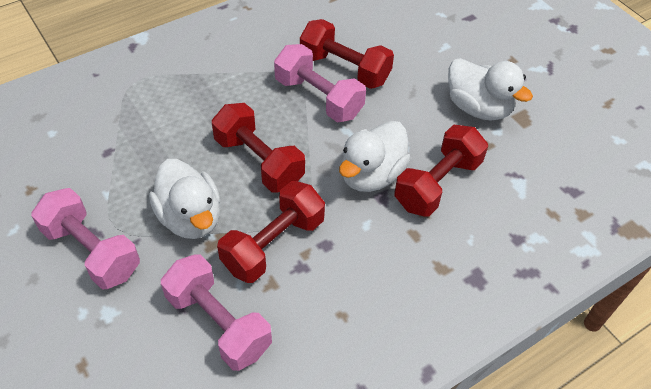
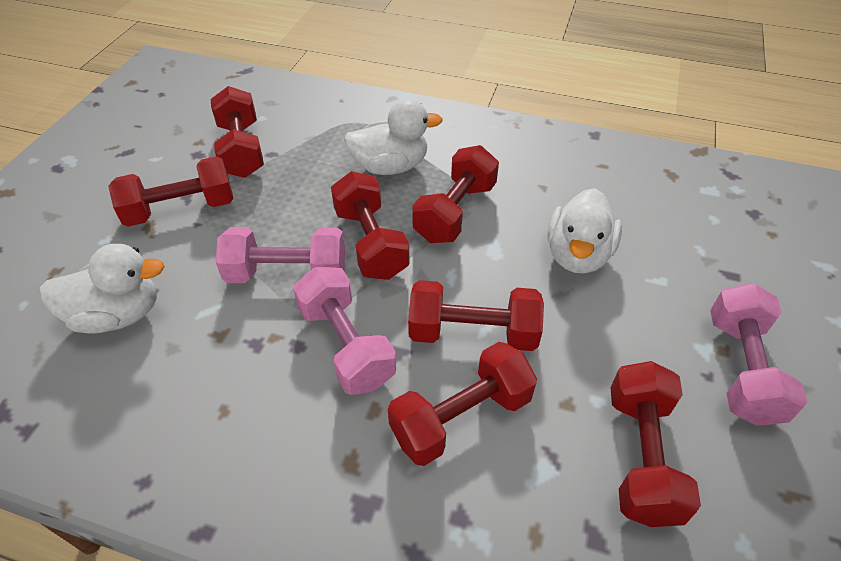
red dumbbell: [212,103,305,193] [217,181,325,283] [300,19,394,89] [394,125,488,217] = 4 -> [108,156,233,227] [211,86,264,178] [331,171,410,280] [388,342,537,466] [408,280,544,351] [412,145,499,243] [610,361,701,527] = 7

